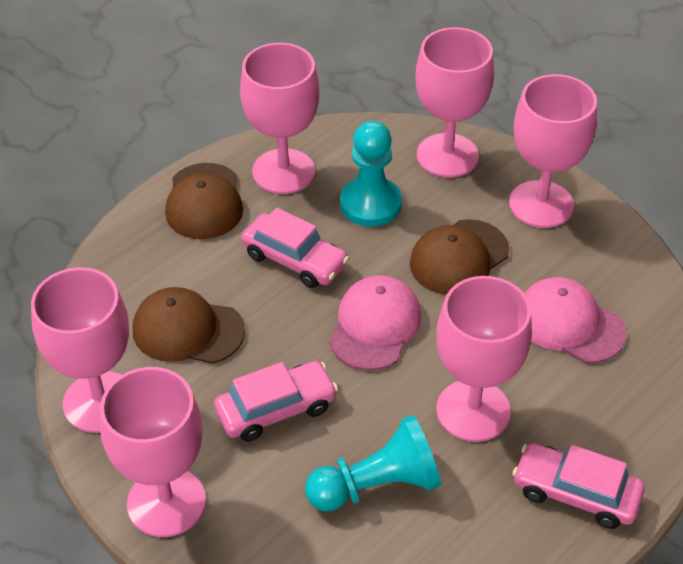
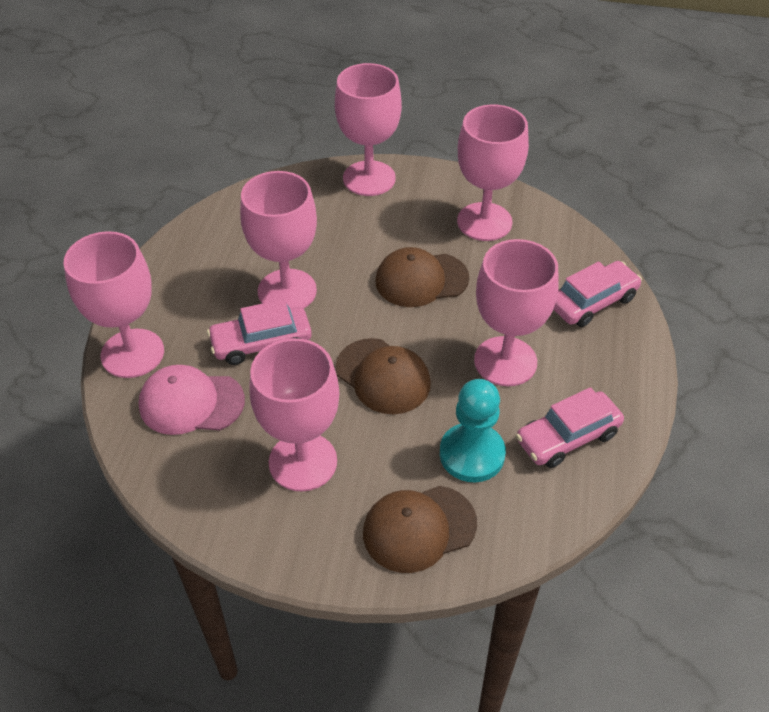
pink cap: [329,275,422,370] [524,277,626,363] = 2 -> [139,365,245,435] = 1
turquoise pawn: [305,415,441,511] [340,121,402,227] = 2 -> [440,379,506,482] = 1

